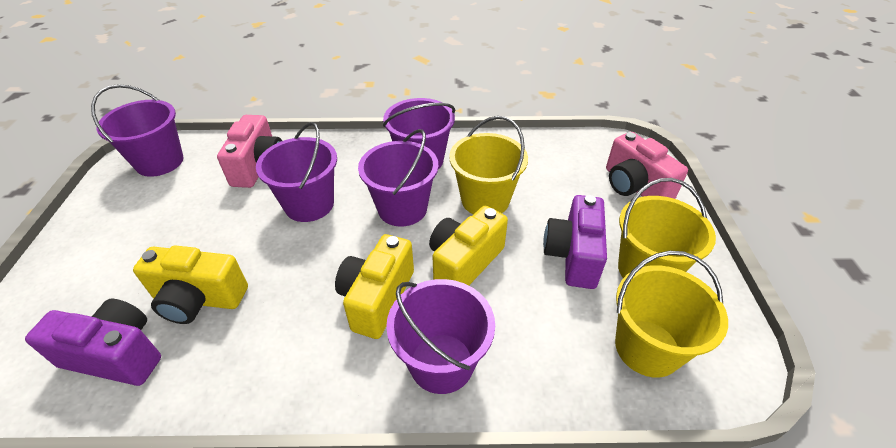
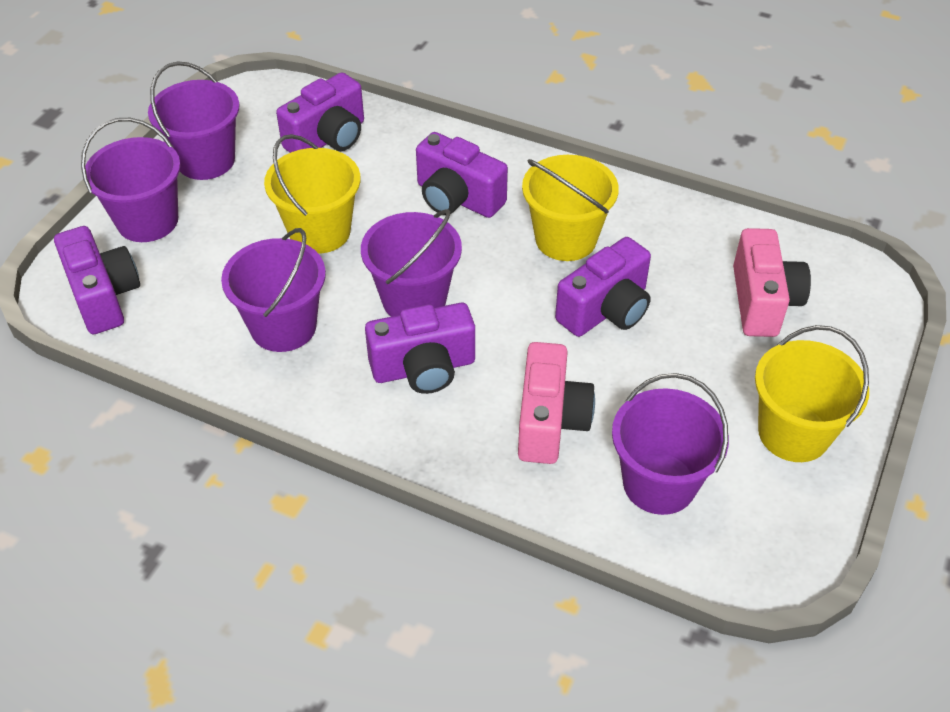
purple camera: [25,299,161,386] [543,195,607,289] = 2 -> [54,226,140,334] [276,72,364,153] [365,303,475,394] [416,132,508,218] [555,237,651,337] = 5
yellow camera: [133,245,248,324] [335,234,414,339] [429,206,508,285] = 3 -> none = 0

